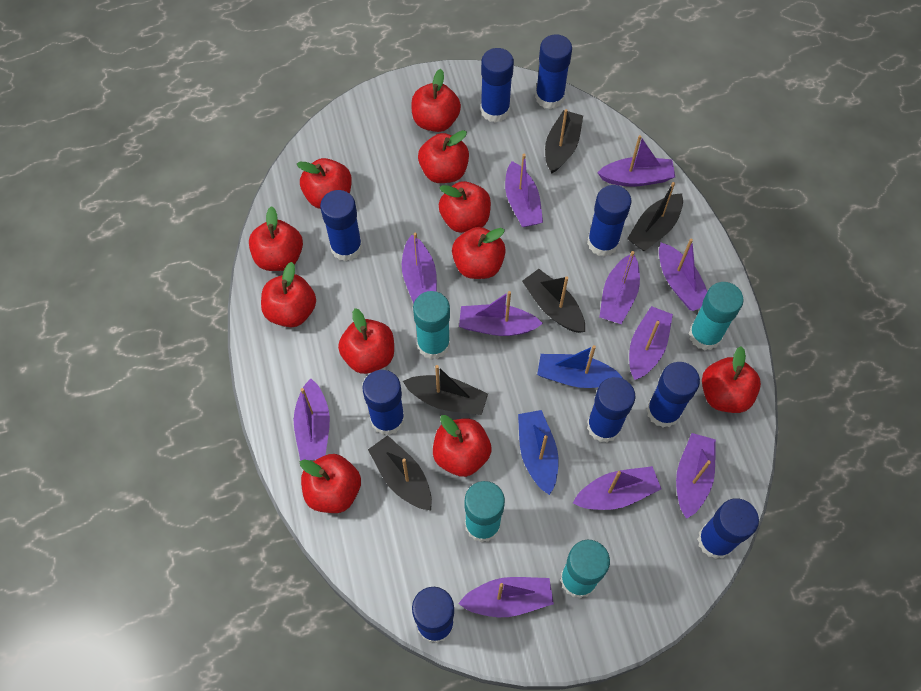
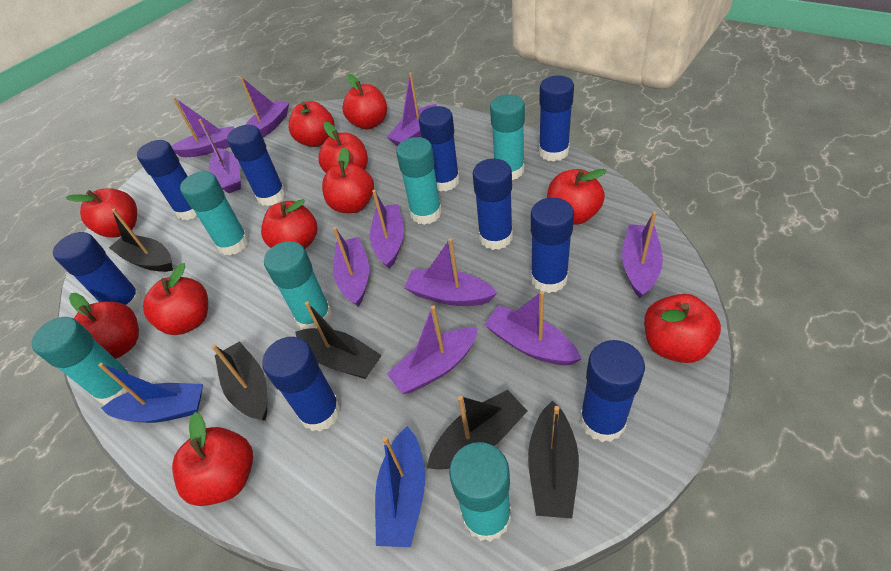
purple boat: [294,378,330,461] [402,233,437,304] [458,577,554,617] [459,291,543,336] [505,154,543,227] [573,466,661,510] [597,135,675,187] [599,251,640,324] [629,306,673,380] [659,238,708,311] [676,433,716,519] = 11 -> [171,97,234,157] [199,119,241,193] [240,77,289,137] [333,227,369,307] [370,190,404,269] [387,72,436,146] [387,305,478,394] [404,238,497,306] [484,291,582,365] [622,211,663,298] = 10
turquoise glue stick: [413,291,450,359] [464,481,505,543] [560,540,610,598] [688,282,744,351] = 4 -> [31,317,134,405] [180,171,249,256] [264,241,332,330] [396,137,442,225] [449,442,511,542] [490,94,525,180] = 6

